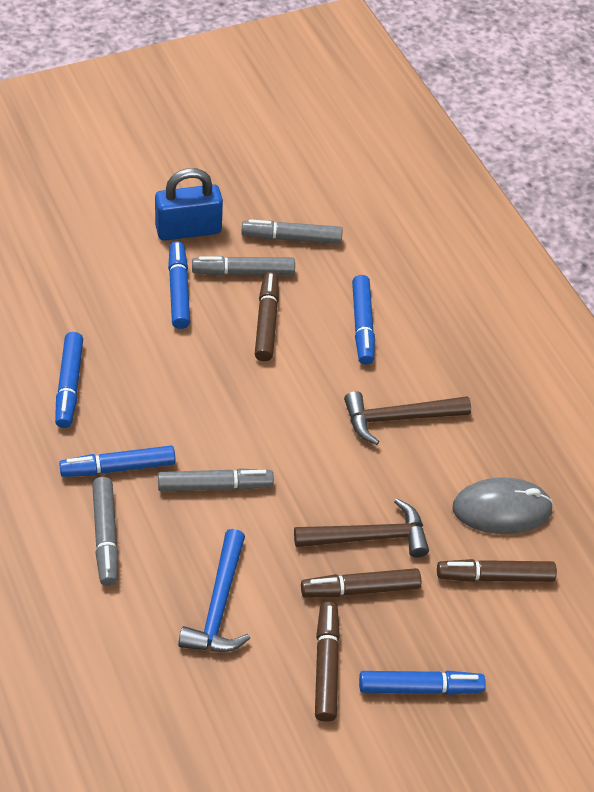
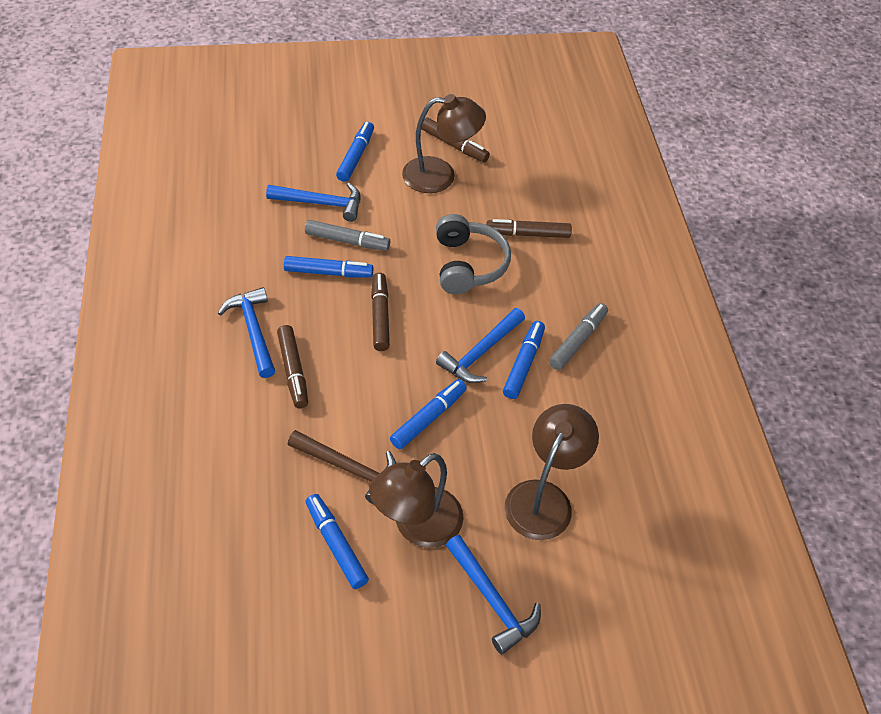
blue hammer: [178,529,250,652] = 1 -> [218,287,275,378] [266,183,360,222] [436,308,525,383] [446,535,541,654] = 4
blue padlock: [155,168,223,241] = 1 -> none = 0
brown hammer: [294,499,429,557] [344,391,471,445] = 2 -> [288,430,396,505] = 1
brown lamp: none = 0 -> [369,453,464,548] [402,94,486,193] [505,404,599,540] = 3
grey headphones: none = 0 -> [436,214,511,294] = 1
grey marker: [92,477,118,586] [158,468,274,491] [192,256,295,276] [241,219,343,244] = 4 -> [305,220,390,251] [549,303,608,370] = 2
grey mouse: [452,477,554,534] = 1 -> none = 0

